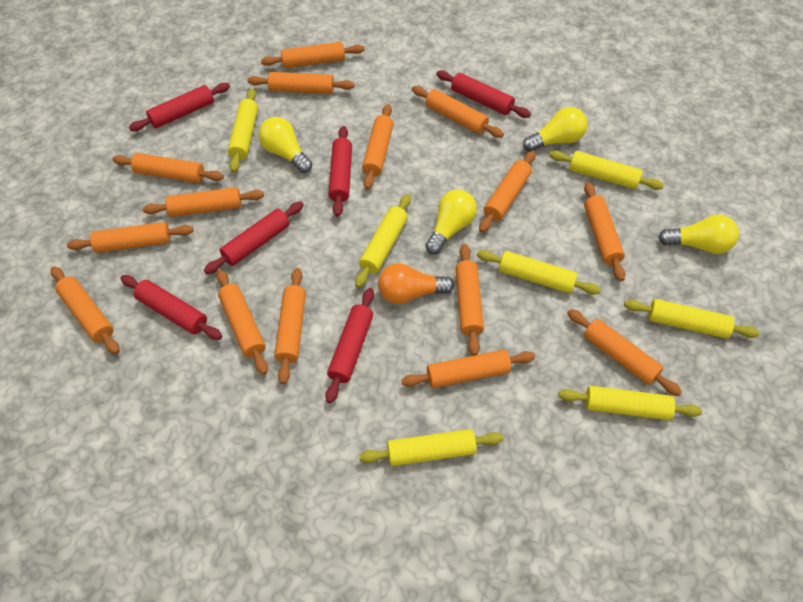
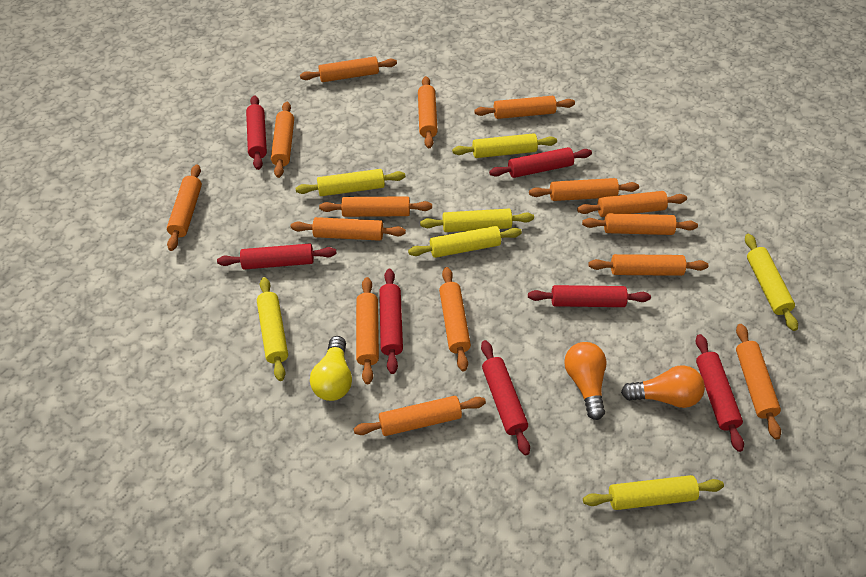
orange light bulb: [378,263,454,304] = 1 -> [564,342,606,420] [621,365,705,408] = 2
red rolling pin: [120,275,222,340] [129,83,230,131] [204,202,304,274] [325,288,374,403] [328,126,352,217] [436,70,531,118] = 6 -> [217,244,336,270] [246,95,267,170] [379,269,403,374] [481,340,530,455] [489,147,592,178] [528,285,651,307] [696,334,744,452] = 7
yellow light bulb: [258,117,313,173] [425,190,477,254] [523,107,588,152] [658,215,739,254] = 4 -> [310,336,352,401] = 1

